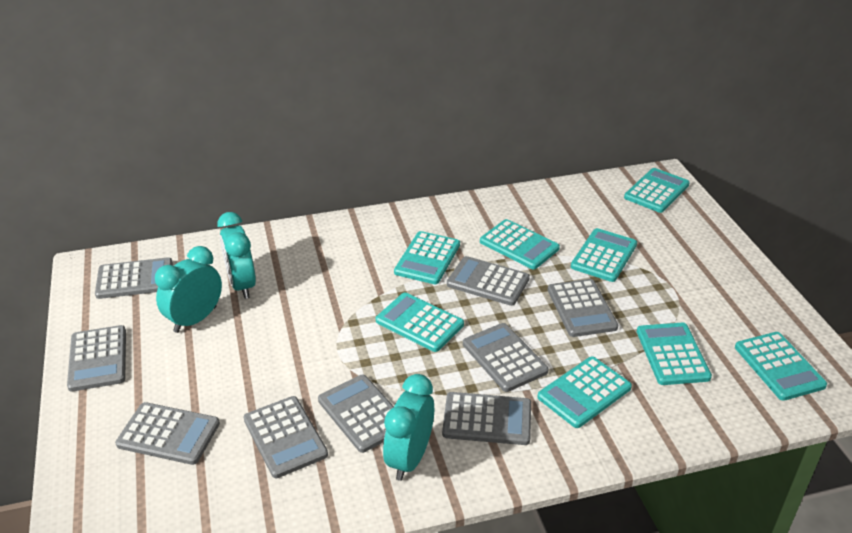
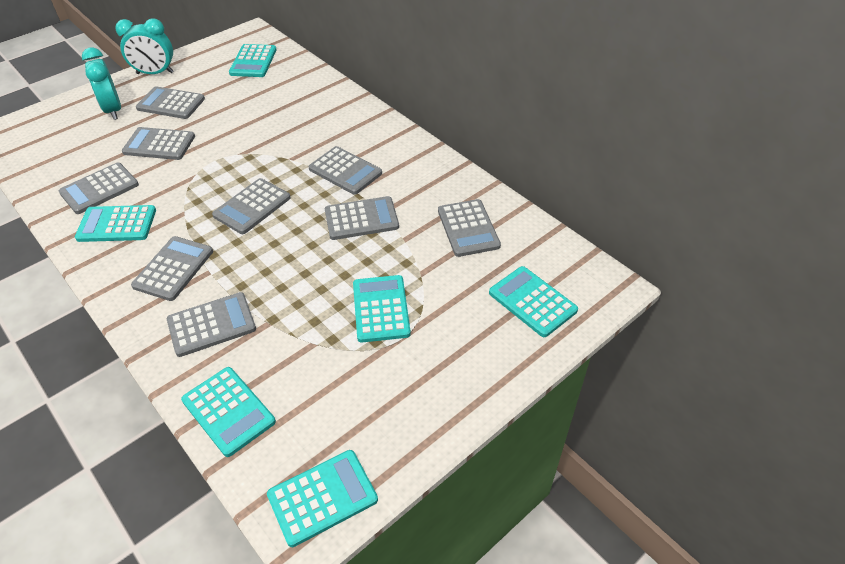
turquoise calculator: [376,292,464,352] [394,231,460,284] [480,219,560,269] [537,356,632,428] [571,228,637,282] [624,168,690,213] [637,322,712,385] [735,332,827,401] = 8 -> [75,205,156,242] [181,367,276,457] [229,44,277,77] [267,450,378,547] [353,275,411,343] [489,266,578,337] = 6
turquoise clock: [155,246,222,333] [217,212,256,299] [383,374,434,481] = 3 -> [82,47,121,120] [115,18,174,74] = 2

